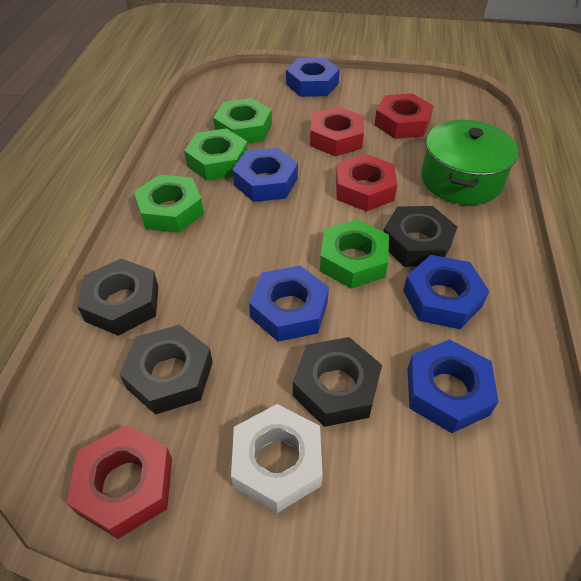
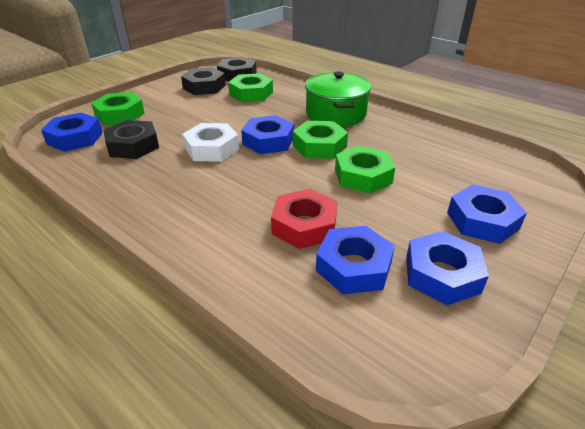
black nut: [77,259,158,336] [120,325,213,415] [293,337,382,427] [383,206,457,267] = 4 -> [103,120,159,159] [181,67,226,95] [217,56,257,81] = 3
red nut: [66,425,172,539] [310,107,364,156] [336,154,397,212] [374,93,434,139] = 4 -> [271,189,337,249] = 1

